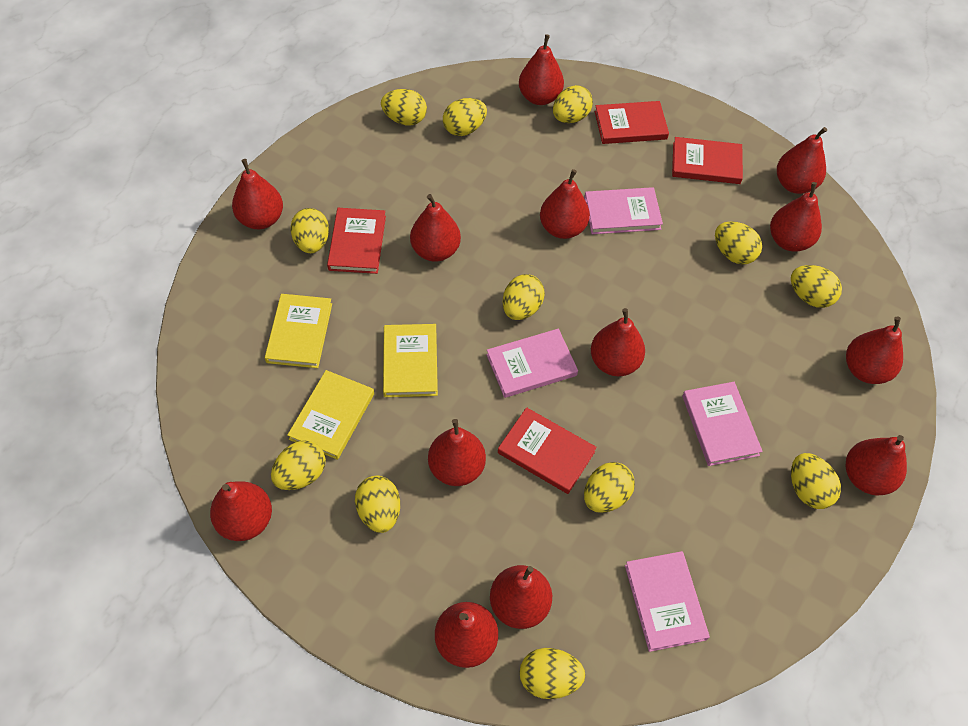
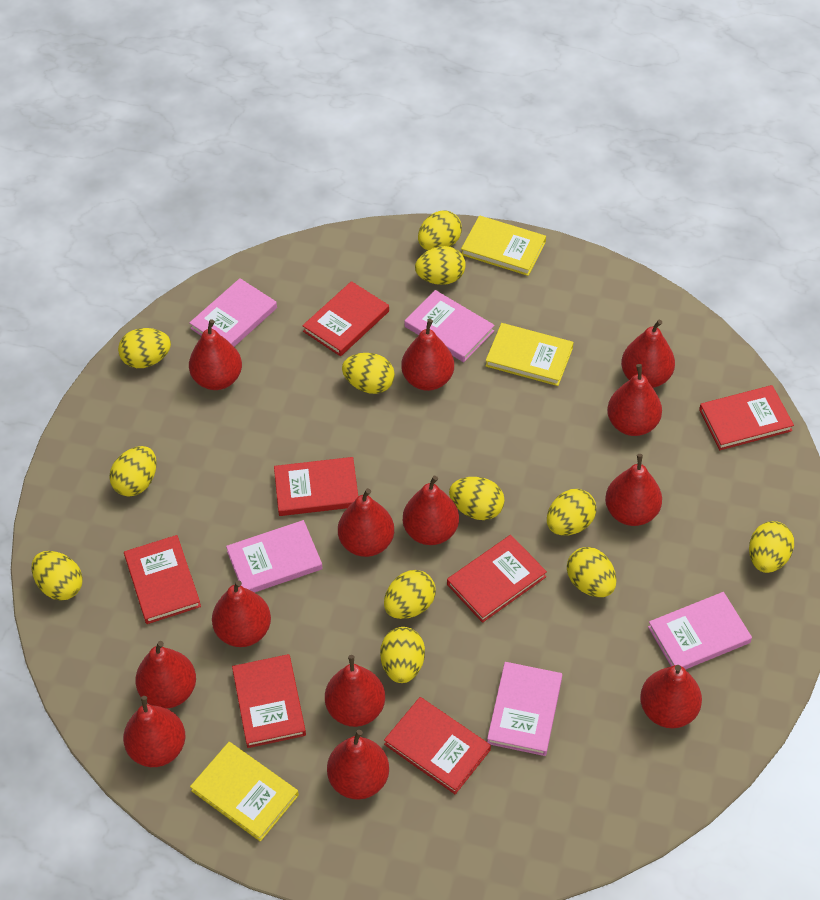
pink book: [487,329,578,398] [584,187,663,234] [625,551,710,652] [682,382,763,466] = 4 -> [189,278,277,347] [226,520,323,593] [405,290,495,362] [487,662,562,756] [648,592,752,670] = 5
red book: [327,208,386,274] [498,407,597,494] [595,101,669,144] [672,137,743,184] = 4 -> [124,535,201,624] [232,654,306,748] [274,457,358,516] [302,281,389,356] [384,697,491,794] [447,535,547,623] [699,385,794,450] = 7

